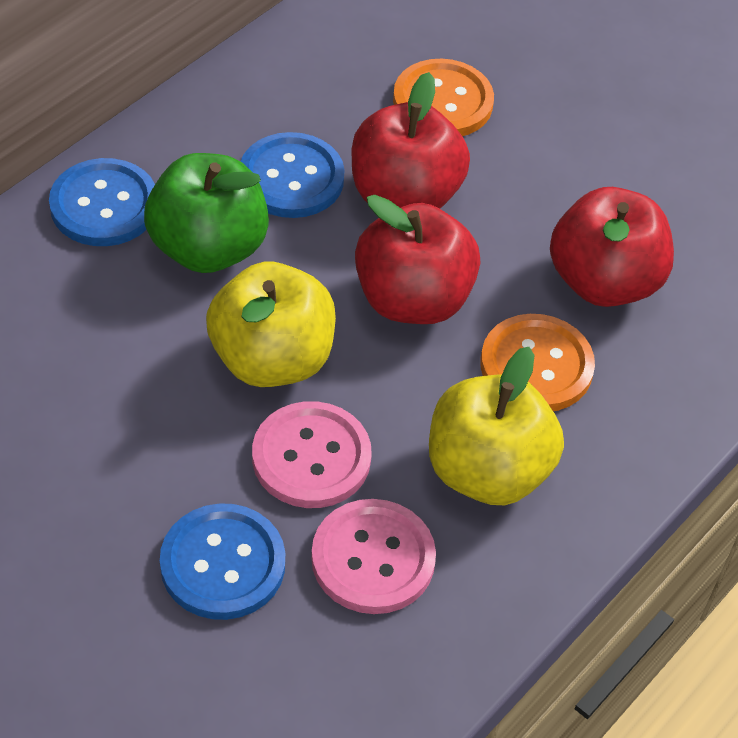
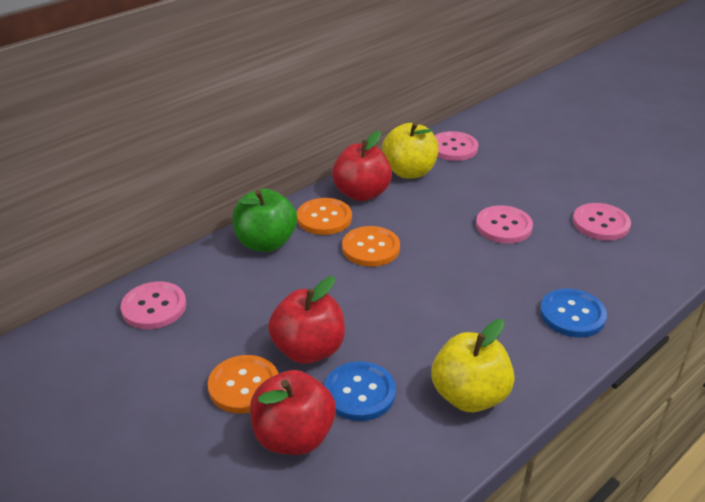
blue button: [49,158,155,246] [160,503,285,620] [241,132,345,218] = 3 -> [324,361,396,421] [540,289,607,337] = 2
orange button: [393,59,494,136] [480,314,595,411] = 2 -> [208,355,279,414] [297,198,352,235] [342,226,400,267] = 3
pink button: [252,401,372,508] [311,499,436,614] = 2 -> [121,282,186,329] [434,131,478,161] [476,205,533,243] [573,203,631,241] = 4

